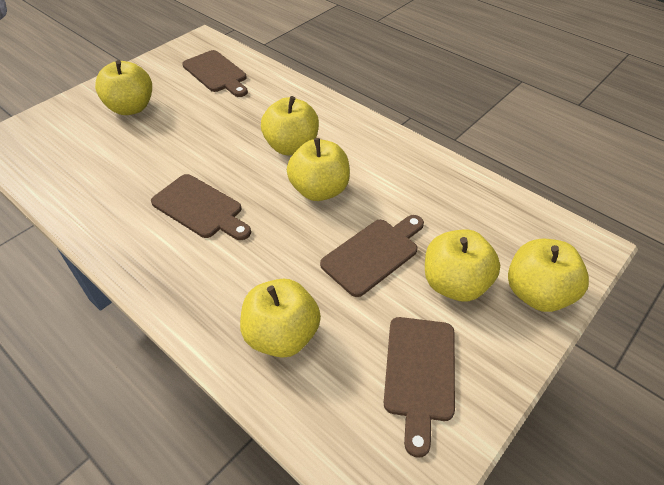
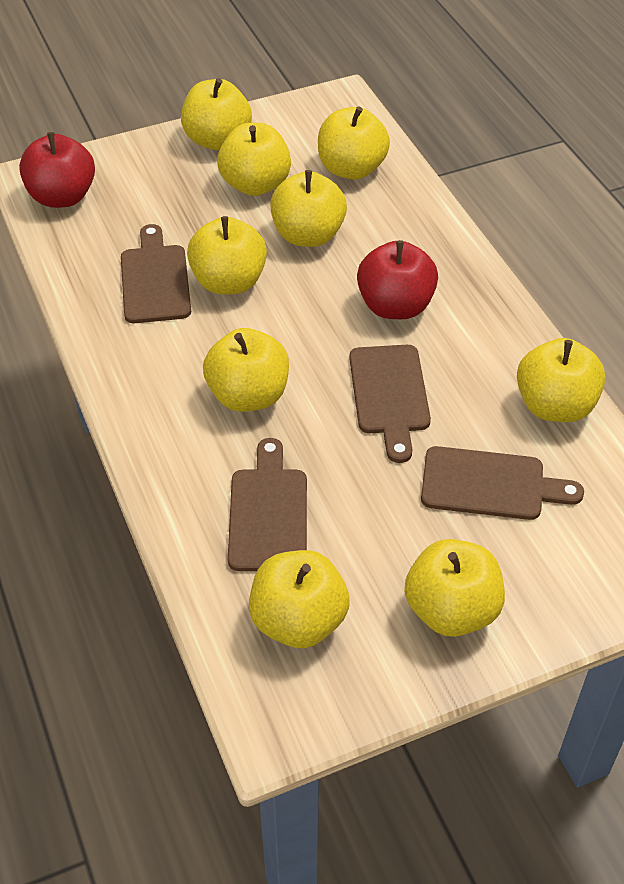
red apple: none = 0 -> [19,132,95,208] [357,240,438,319] = 2
yellow apple: [95,60,152,115] [240,278,321,358] [261,96,319,155] [287,138,350,201] [425,229,500,302] [508,239,589,312] = 6 -> [181,78,252,150] [187,216,267,295] [203,328,289,412] [217,123,291,196] [249,550,350,648] [270,170,347,247] [318,107,390,180] [405,539,505,637] [517,338,606,422] = 9

